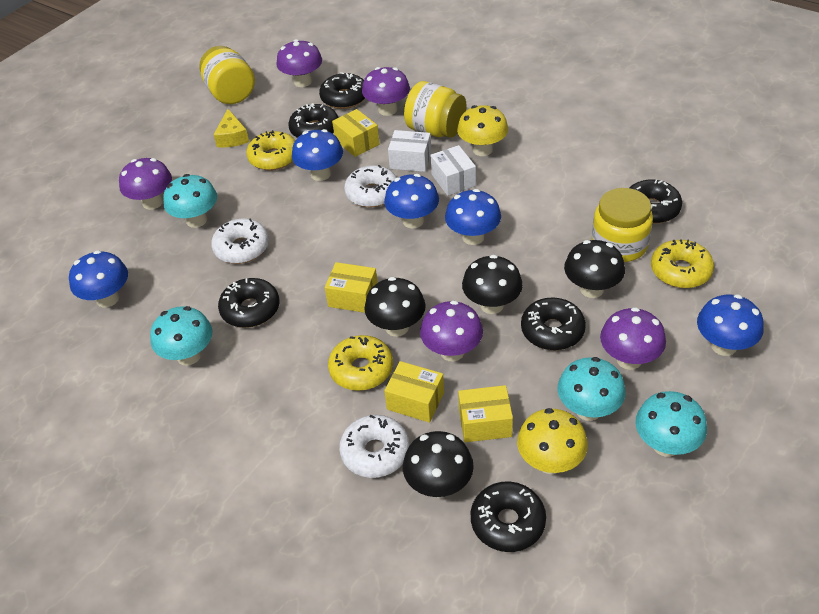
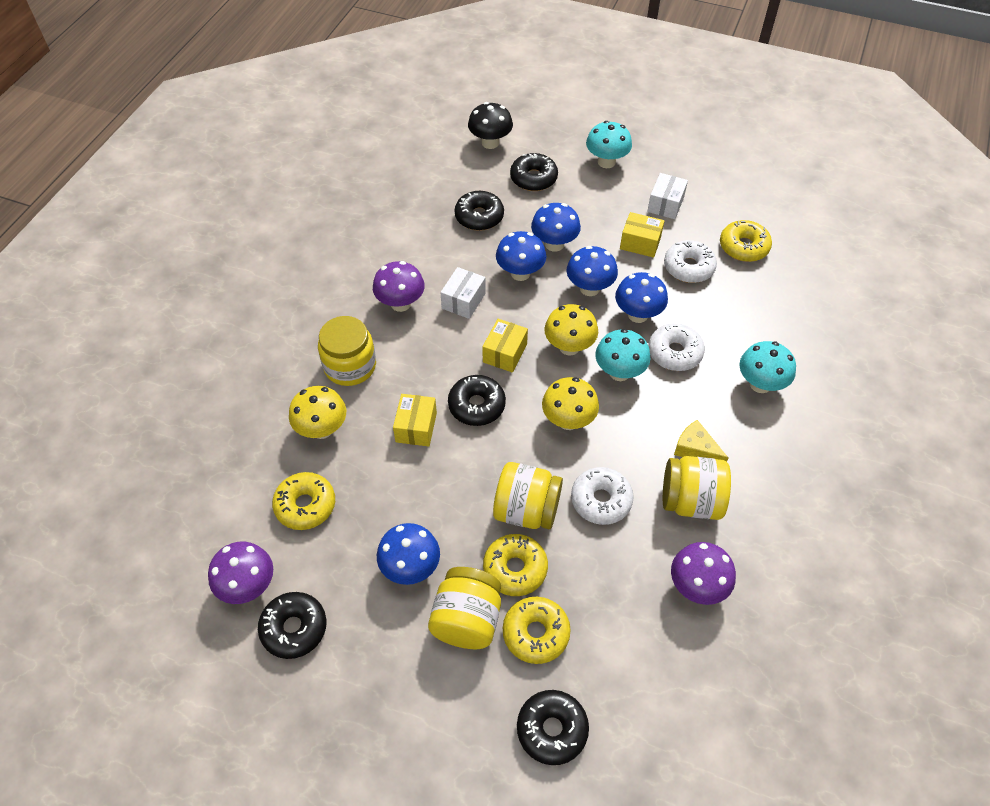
black donut: [218,278,279,328] [289,103,338,138] [319,72,365,109] [471,482,546,552] [521,297,586,351] [629,180,682,224] = 6 -> [258,592,327,659] [448,375,506,426] [455,191,504,231] [510,153,558,191] [517,690,589,765] = 5
black mushroom: [364,277,426,337] [403,431,474,497] [462,255,523,314] [564,240,625,298] = 4 -> [468,102,513,149] = 1
purple mushroom: [119,158,172,210] [277,39,322,87] [362,67,410,116] [420,300,483,362] [600,307,666,370] = 5 -> [208,541,273,604] [373,261,425,312] [671,542,736,605] = 3
turquoise mushroom: [150,306,213,366] [163,174,217,228] [557,357,626,421] [635,391,707,457] = 4 -> [586,121,632,168] [595,329,651,381] [739,341,796,393] = 3
yellow box: [325,262,378,313] [332,109,380,157] [384,361,444,423] [458,385,513,442] = 4 -> [393,394,437,447] [482,319,528,372] [620,212,664,258] = 3
yellow donut: [246,130,295,171] [328,335,393,391] [651,239,714,288] = 3 -> [272,472,335,530] [483,534,548,596] [503,597,571,664] [720,220,772,262] = 4
yellow jar: [199,46,255,104] [404,81,466,138] [592,188,653,262] = 3 -> [318,316,376,386] [428,567,501,649] [493,462,563,529] [663,456,731,520] = 4
yellow mushroom: [457,105,508,156] [517,408,588,474] = 2 -> [289,386,346,439] [542,377,599,430] [544,304,598,356] = 3

